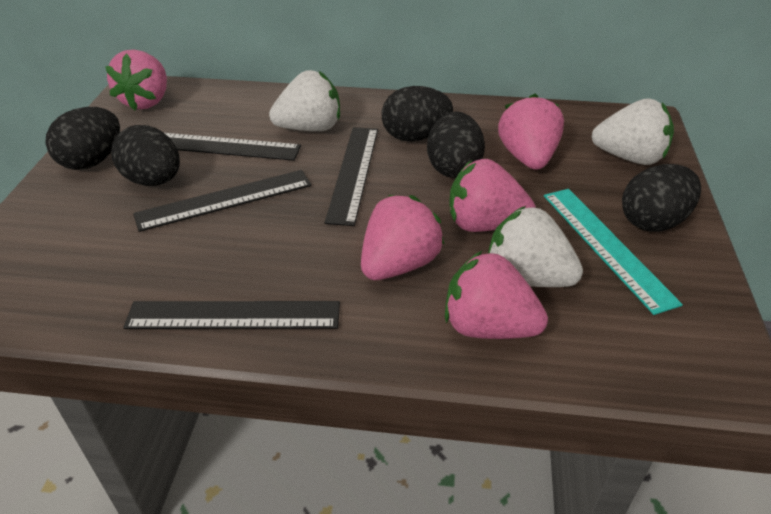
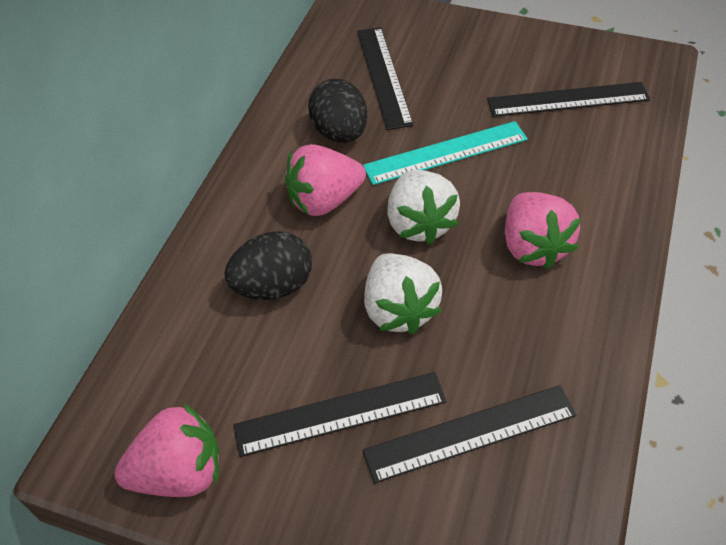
black egg: [45,107,120,170] [111,125,180,186] [382,86,453,142] [427,111,485,178] [622,164,701,232] = 5 -> [225,231,312,300] [308,79,367,143] = 2
pink strawberry: [105,49,167,111] [361,195,445,280] [445,250,548,339] [449,159,536,232] [498,94,564,170] = 5 -> [115,403,220,497] [285,144,366,216] [505,192,581,269] = 3
white strawberry: [269,70,340,131] [488,206,583,287] [591,98,674,165] = 3 -> [364,253,442,335] [387,170,460,245] = 2

